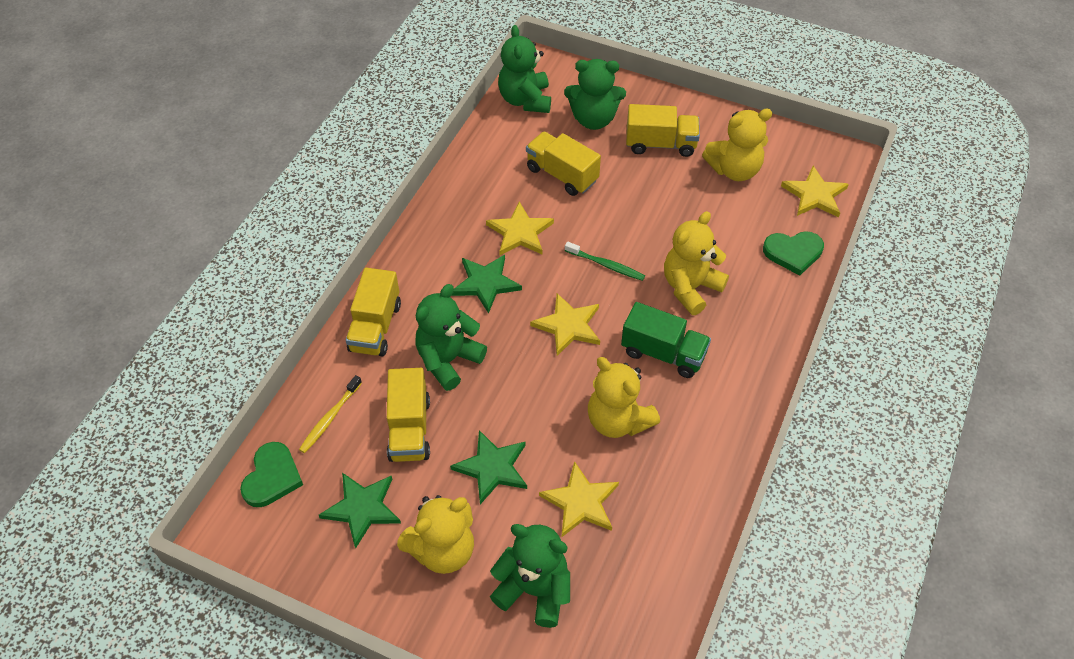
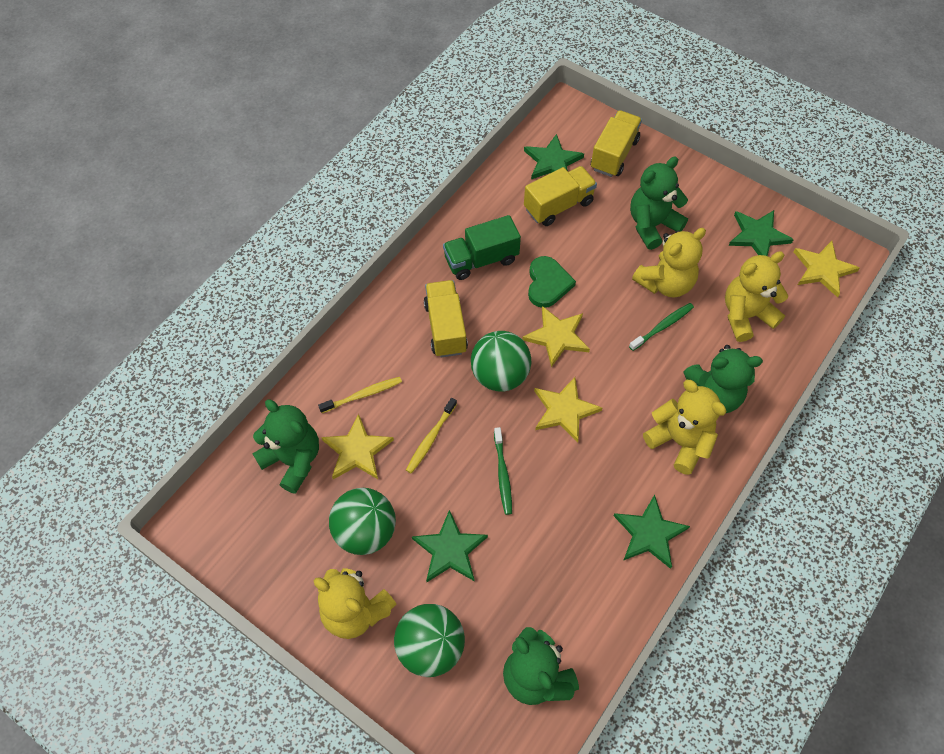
green ball: none = 0 -> [329,488,396,555] [394,604,465,677] [471,331,531,392] = 3
green heart: [240,442,303,507] [763,231,824,276] = 2 -> [528,256,576,308] = 1
green star: [319,473,401,549] [450,430,527,504] [451,255,522,314] = 3 -> [412,510,488,582] [524,134,584,179] [614,495,690,569] [729,210,794,256] = 4
green toothbrush: [565,242,645,281] = 1 -> [494,427,512,515] [629,303,694,351] = 2
yellow toothbrush: [299,375,362,453] = 1 -> [318,377,402,413] [406,398,457,474] = 2
yellow truck: [346,268,401,356] [387,368,430,462] [526,131,601,196] [626,104,700,157] = 4 -> [424,280,468,358] [524,166,597,226] [591,110,642,177] = 3

